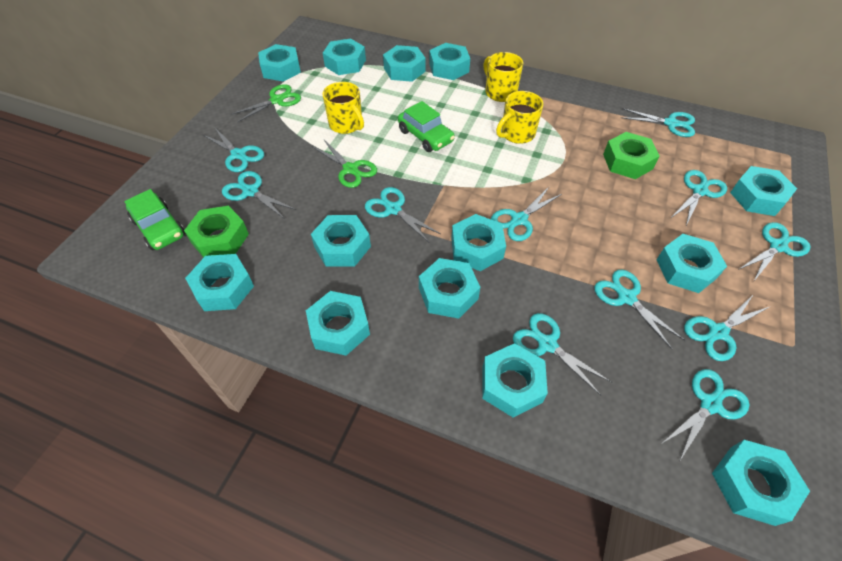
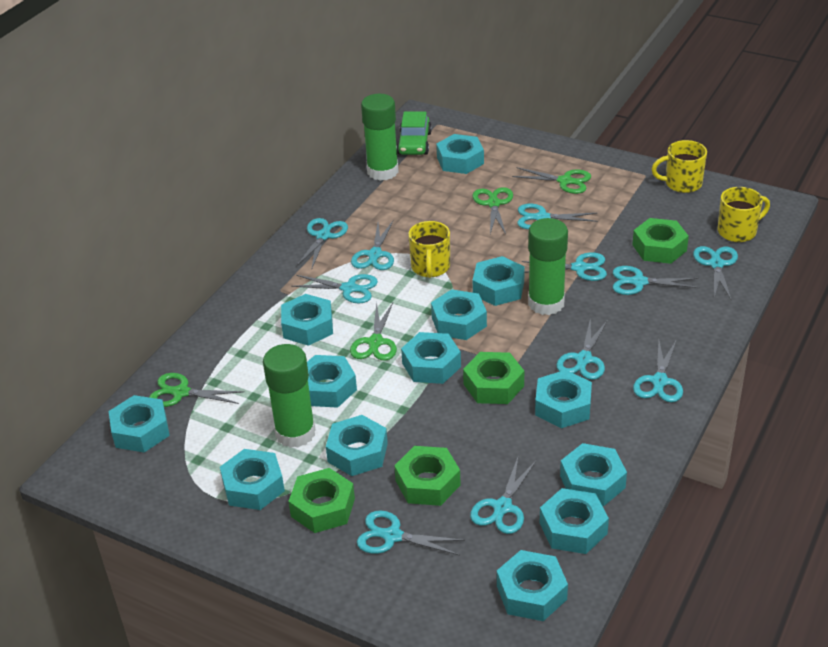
green car: [124,189,185,250] [398,101,455,152] = 2 -> [396,111,432,155] = 1
green glue stick: none = 0 -> [263,344,316,448] [361,94,399,181] [528,218,568,315] = 3
green nut: [184,206,249,258] [603,132,659,179] = 2 -> [288,468,355,533] [394,446,461,506] [463,352,524,404] [632,218,689,264] = 4
green scissors: [231,84,301,123] [313,139,377,188] = 2 -> [149,373,244,407] [350,302,397,361] [473,187,513,234] [512,167,591,194] = 4

